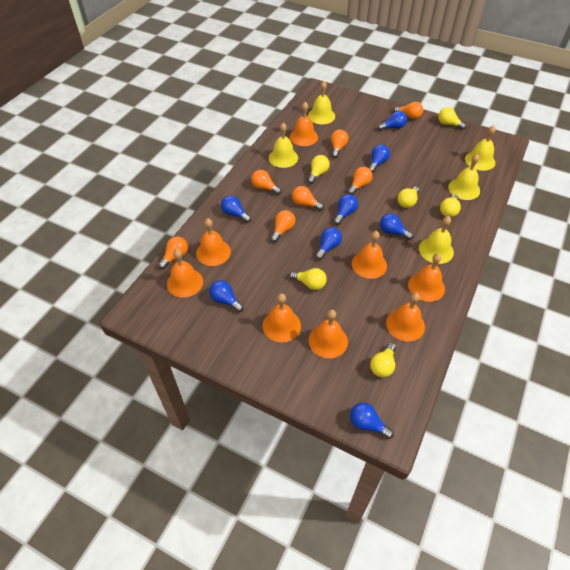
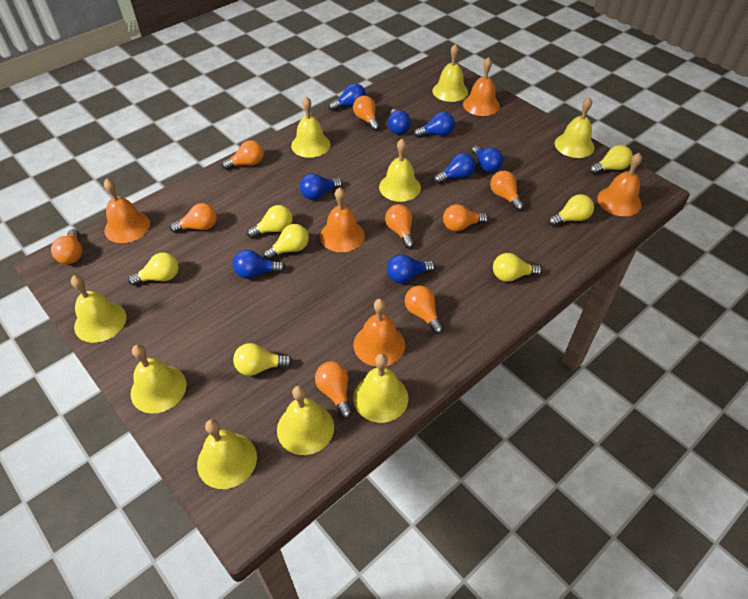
orange bell: [167,249,203,298] [196,218,231,266] [263,294,301,342] [290,102,318,146] [309,310,348,359] [352,231,387,279] [386,293,425,342] [408,253,445,302] = 8 -> [104,178,150,243] [320,187,365,252] [353,299,405,366] [463,57,500,116] [597,153,642,216] = 5
orange light bulb: [158,236,188,269] [251,170,281,195] [270,210,295,242] [292,186,324,211] [331,129,348,158] [348,167,373,195] [394,102,423,119] = 7 -> [51,229,82,264] [170,203,217,233] [222,140,264,170] [315,361,352,419] [353,95,380,131] [385,204,415,249] [405,285,444,334] [443,204,488,231] [490,171,524,211] = 9
yellow bell: [269,123,298,168] [308,81,335,124] [419,216,454,264] [448,154,480,200] [465,125,496,171] = 5 -> [71,275,126,343] [131,344,187,414] [197,419,257,489] [277,385,334,455] [291,97,330,158] [353,354,408,423] [379,139,421,202] [432,44,468,102] [555,97,595,158] = 9
yellow light bulb: [289,268,327,290] [307,155,330,184] [370,343,396,378] [397,187,419,208] [438,107,466,130] [440,194,461,217] = 6 -> [128,252,179,286] [233,343,293,376] [247,205,293,238] [263,224,309,260] [493,253,542,282] [548,194,594,226] [590,145,633,174] = 7

